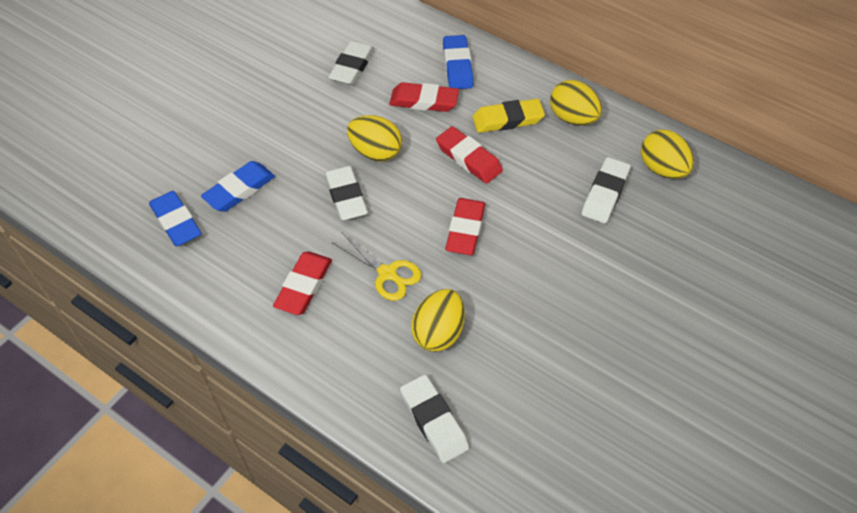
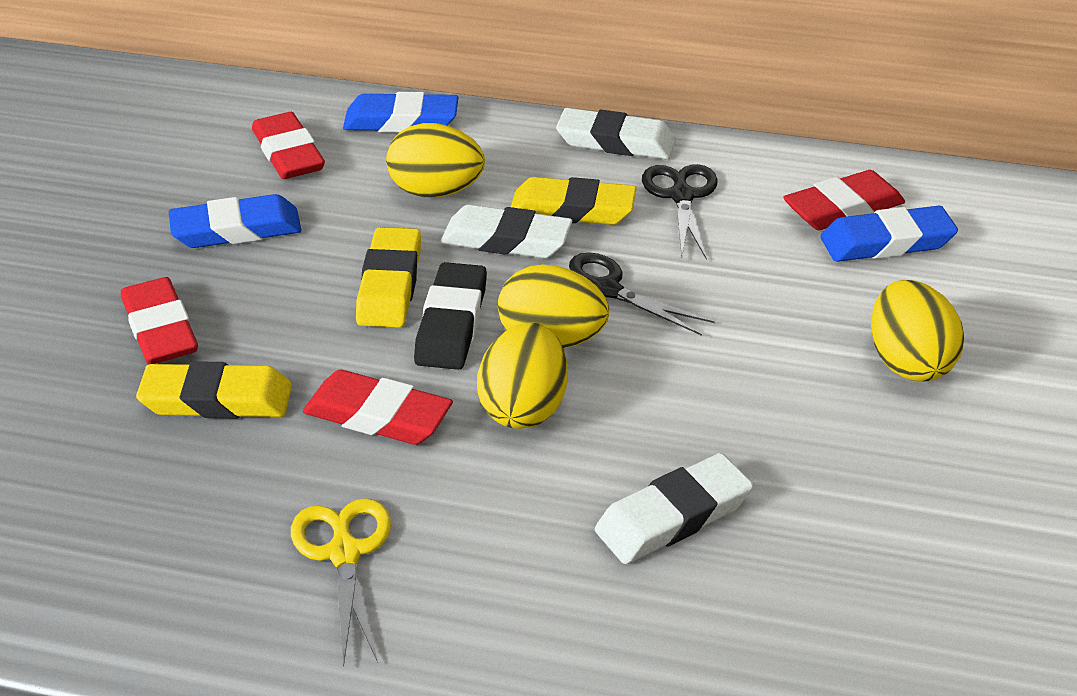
black eraser: none = 0 -> [414,262,487,370] = 1
black scissors: none = 0 -> [569,253,715,336] [642,164,718,260] = 2
white eraser: [325,166,368,220] [328,41,375,85] [400,375,469,463] [582,157,631,223] = 4 -> [440,204,572,258] [556,108,676,159] [595,453,753,564] = 3
yellow eraser: [473,99,545,133] = 1 -> [136,361,292,419] [356,227,421,328] [511,177,637,225] = 3

